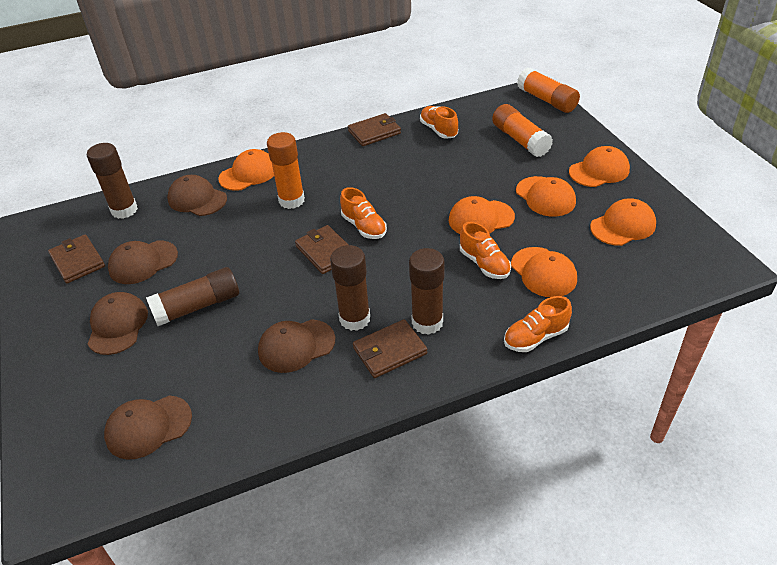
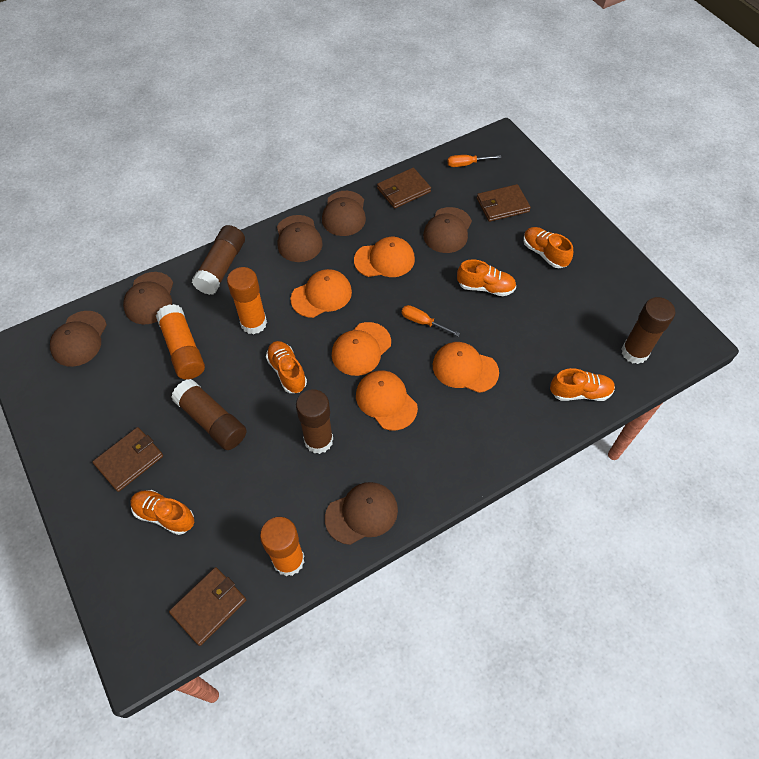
brown cap: [88,292,148,355] [104,396,192,460] [108,241,178,284] [167,175,227,216] [258,319,335,373] = 5 -> [50,311,107,367] [123,272,173,324] [277,215,322,262] [322,191,366,236] [325,482,398,545] [423,207,472,253] = 6
orange cap: [218,149,274,191] [449,196,515,234] [511,247,577,297] [516,176,576,217] [569,146,630,187] [590,198,656,246] = 6 -> [290,269,352,318] [332,322,391,376] [354,237,415,277] [356,370,418,430] [433,342,499,393] = 5
orange screwdriver: none = 0 -> [402,305,460,336] [447,155,502,167] = 2
orange shoe: [340,187,387,239] [420,106,458,139] [460,222,511,279] [504,296,572,352] = 4 -> [130,490,194,535] [266,341,307,393] [457,259,516,296] [523,227,573,268] [550,368,615,401] = 5

